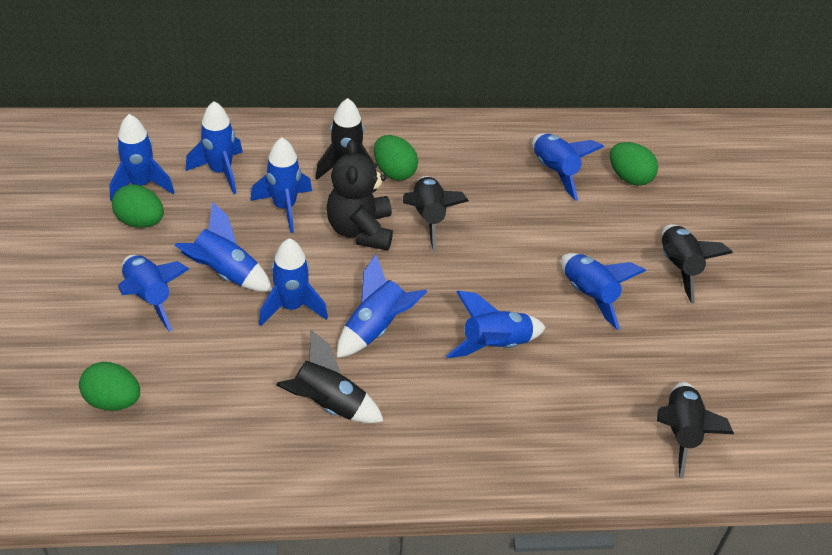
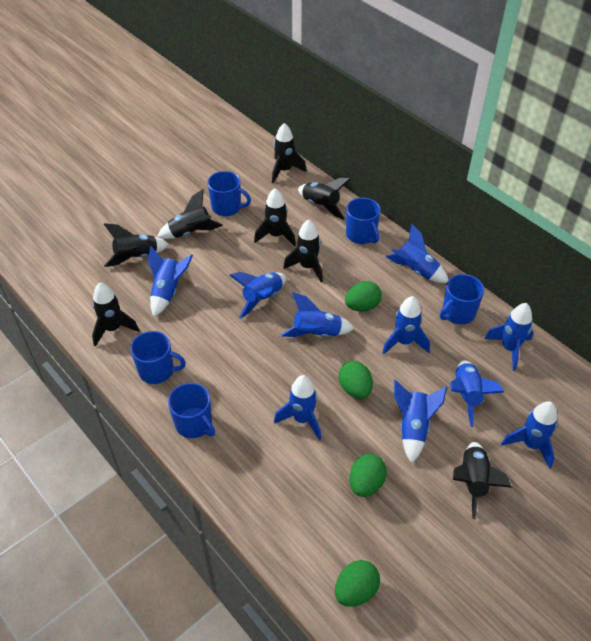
black rocket: [276,330,384,423] [315,98,374,180] [403,176,469,251] [657,382,734,479] [662,224,733,303] = 5 -> [92,283,139,347] [104,223,169,267] [157,189,223,239] [254,188,296,246] [272,123,307,183] [283,220,323,282] [298,178,351,220] [453,442,512,519] = 8
black teddy bear: [326,140,393,250] = 1 -> none = 0
blue mug: none = 0 -> [130,331,186,384] [168,383,215,438] [207,171,251,216] [346,198,380,244] [440,274,484,325] = 5

